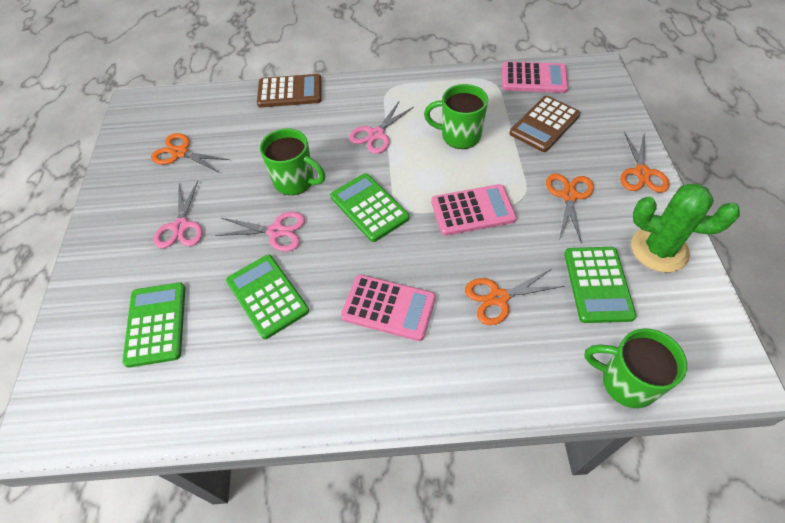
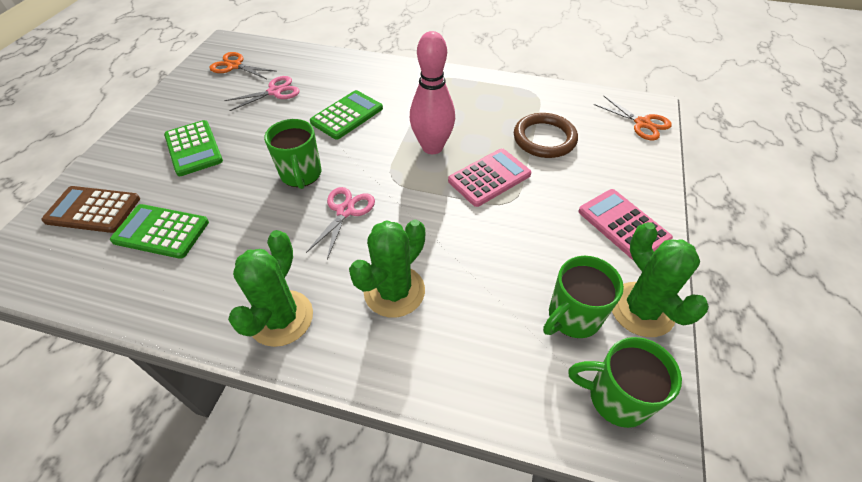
brown calculator: [257,74,321,107] [509,96,580,152] = 2 -> [41,186,140,233] = 1
brown ring: none = 0 -> [514,113,578,158] = 1
green cactus: [631,183,740,273] = 1 -> [228,230,313,347] [349,219,425,318] [612,222,709,337] = 3
green calculator: [122,282,185,368] [226,255,309,339] [330,173,409,242] [564,247,636,323] = 4 -> [110,204,209,259] [164,120,223,176] [310,90,383,140] = 3
orange scissors: [151,133,230,172] [465,268,564,325] [546,173,594,243] [620,132,670,192] = 4 -> [209,52,277,79] [593,96,672,141] = 2
pink bowling pin: none = 0 -> [410,31,455,154] = 1
pink calculator: [341,275,436,341] [431,184,517,236] [502,61,568,93] = 3 -> [448,148,531,207] [578,189,673,261] = 2
pink scissors: [153,181,203,248] [215,212,305,252] [349,102,414,154] = 3 -> [224,76,300,111] [306,187,375,259] = 2

